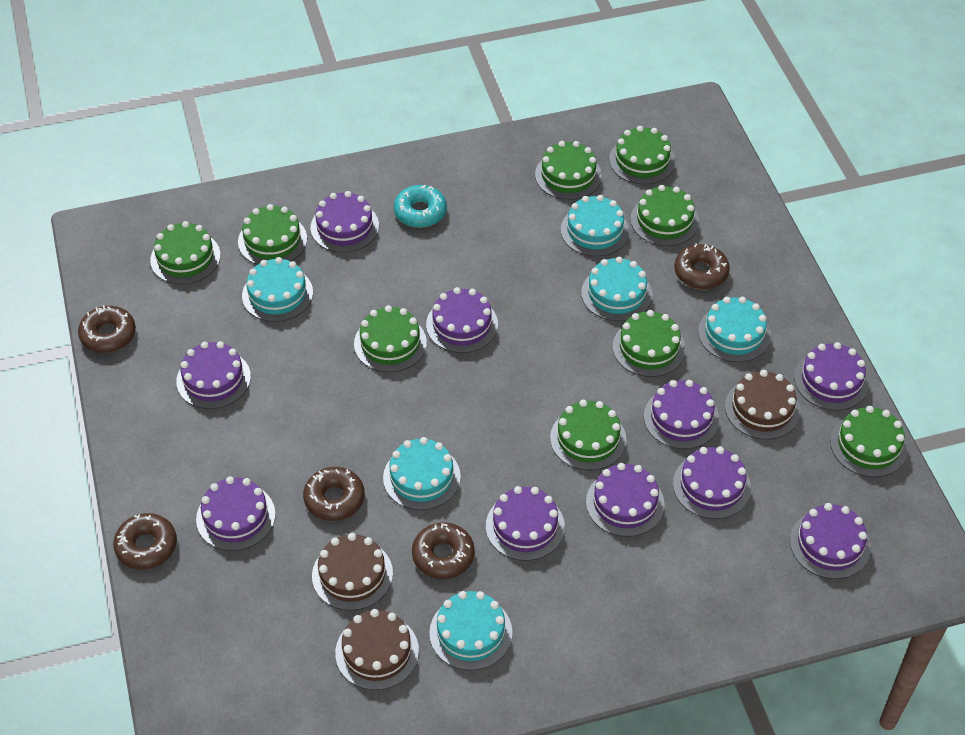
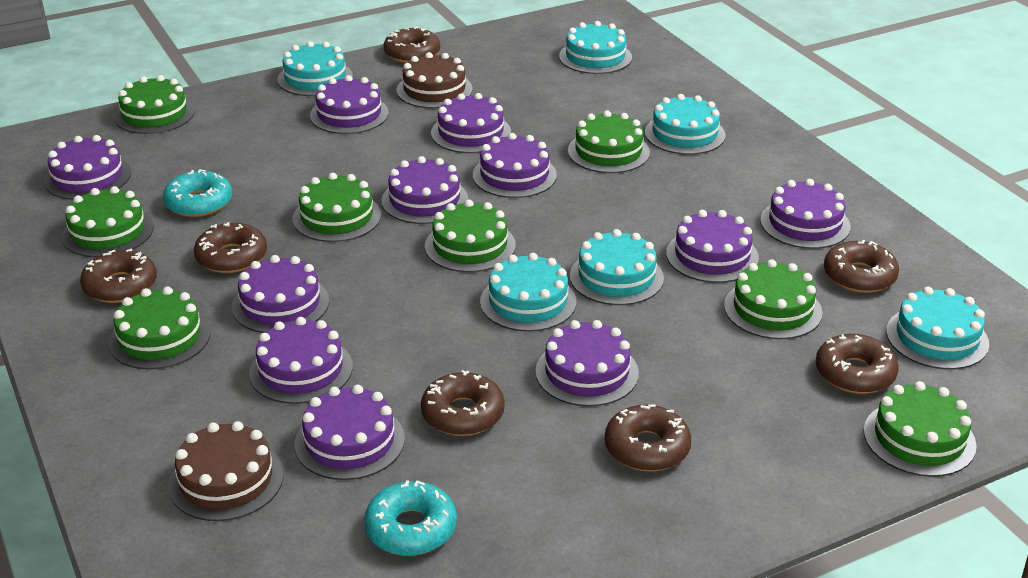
brown cake: [312,533,393,611] [335,609,419,690] [725,370,801,440] = 3 -> [168,421,283,521] [396,52,473,108] = 2
brown donut: [78,305,136,353] [113,513,177,570] [303,467,365,521] [412,522,475,579] [674,244,730,289] = 5 -> [80,249,157,303] [194,222,267,273] [384,26,440,63] [421,370,505,436] [605,404,691,471] [816,334,898,394] [824,240,899,293] = 7
green cake: [150,221,221,284] [238,204,307,265] [354,305,427,372] [535,141,602,200] [550,400,626,470] [609,126,676,185] [613,310,686,377] [631,185,699,246] [830,406,908,477] = 9 -> [61,186,154,257] [108,286,211,370] [114,75,195,134] [292,173,381,242] [425,200,516,272] [568,111,650,173] [724,259,822,339] [864,381,977,477] = 8
purple cake: [176,341,251,409] [196,476,276,551] [311,191,379,253] [426,287,498,353] [486,486,565,561] [586,463,665,537] [644,380,719,449] [673,446,751,519] [790,503,871,579] [794,342,869,411] = 10 -> [44,135,131,200] [232,255,329,333] [249,317,353,404] [295,385,405,480] [310,75,389,134] [381,156,468,224] [431,93,511,153] [473,133,557,198] [535,320,639,407] [666,210,759,283] [760,179,851,249] = 11
turquoise donut: [394,185,447,228] = 1 -> [163,169,232,217] [364,480,457,556] = 2

